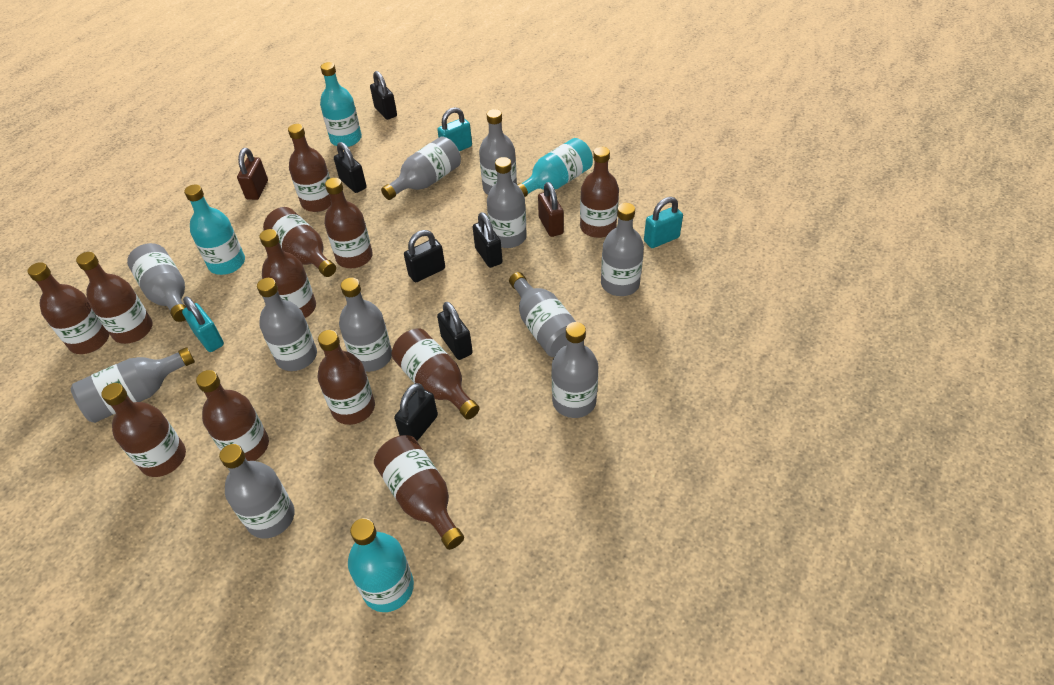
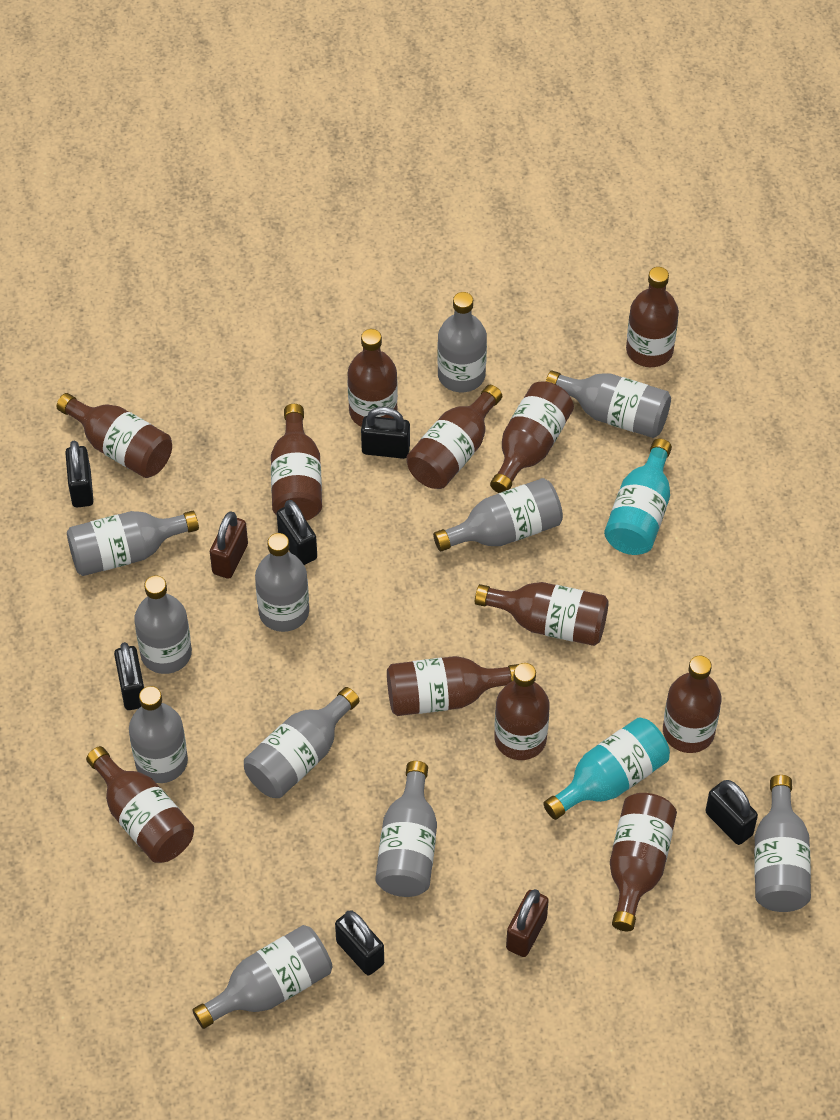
turquoise bottle: [184,185,245,275] [320,62,362,147] [348,518,414,612] [518,138,593,197] = 4 -> [543,717,670,820] [604,439,672,555] = 2
turquoise padlock: [182,297,224,352] [437,107,472,151] [644,197,683,248] = 3 -> none = 0

